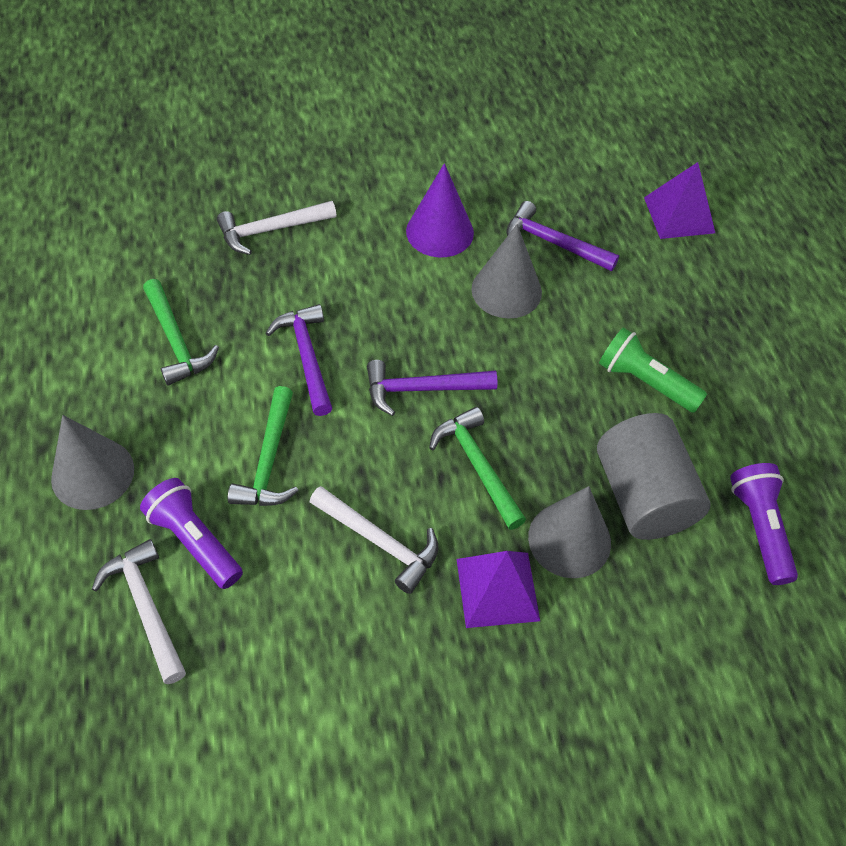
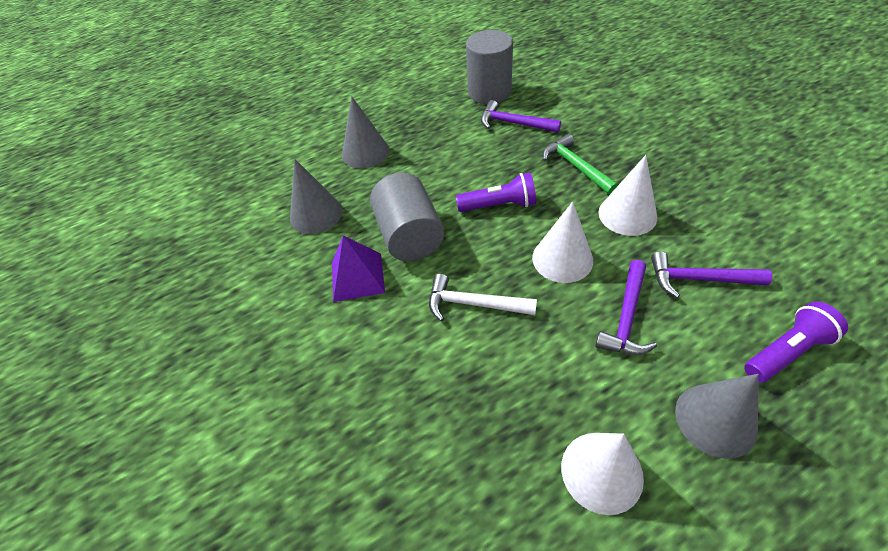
green flashlight: [599,327,707,413] = 1 -> none = 0
green hammer: [143,279,219,386] [228,386,299,506] [429,407,526,530] = 3 -> [543,134,619,195] = 1
grey cylinder: [597,413,711,540] = 1 -> [370,172,445,261] [466,30,513,104] = 2
purple cone: [406,163,474,257] = 1 -> none = 0
purple pyramid: [457,551,540,628] [644,162,715,239] = 2 -> [332,235,385,302] = 1
white cone: none = 0 -> [532,201,593,283] [561,433,644,515] [599,155,657,236] = 3
white hammer: [92,539,186,684] [217,201,337,255] [310,486,439,594] = 3 -> [429,274,537,321] = 1

